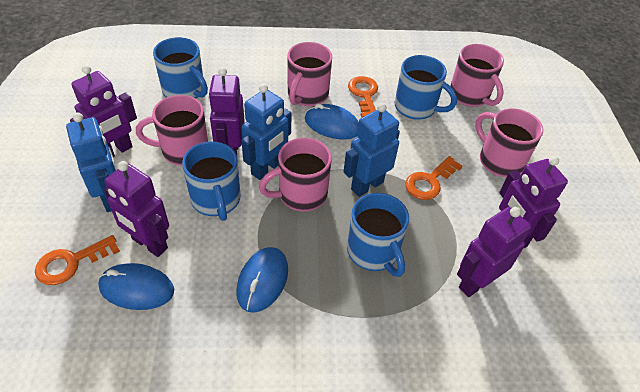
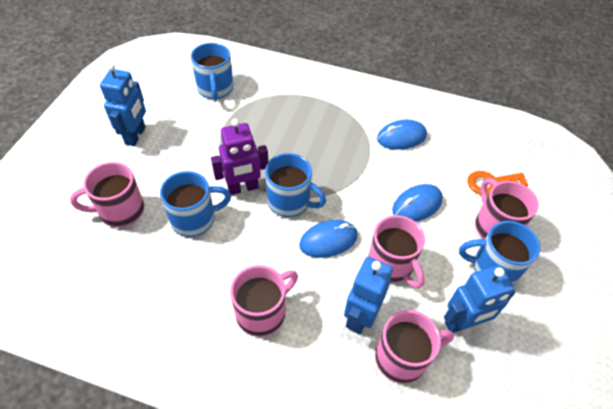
orange key: [35,235,120,285] [348,76,378,117] [405,156,462,200] = 3 -> [467,171,528,195] = 1
purple robot: [70,65,137,158] [105,161,169,257] [208,67,245,155] [457,207,531,297] [499,156,568,248] = 5 -> [211,119,268,195] = 1

